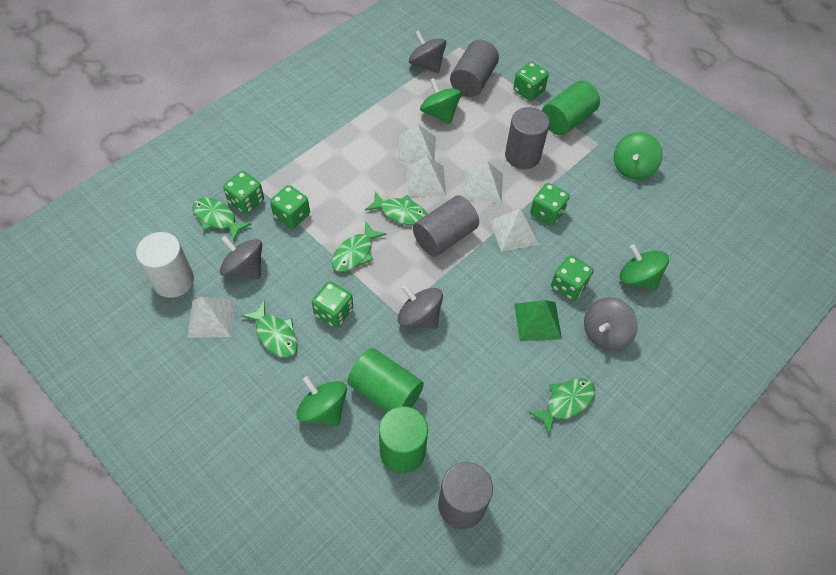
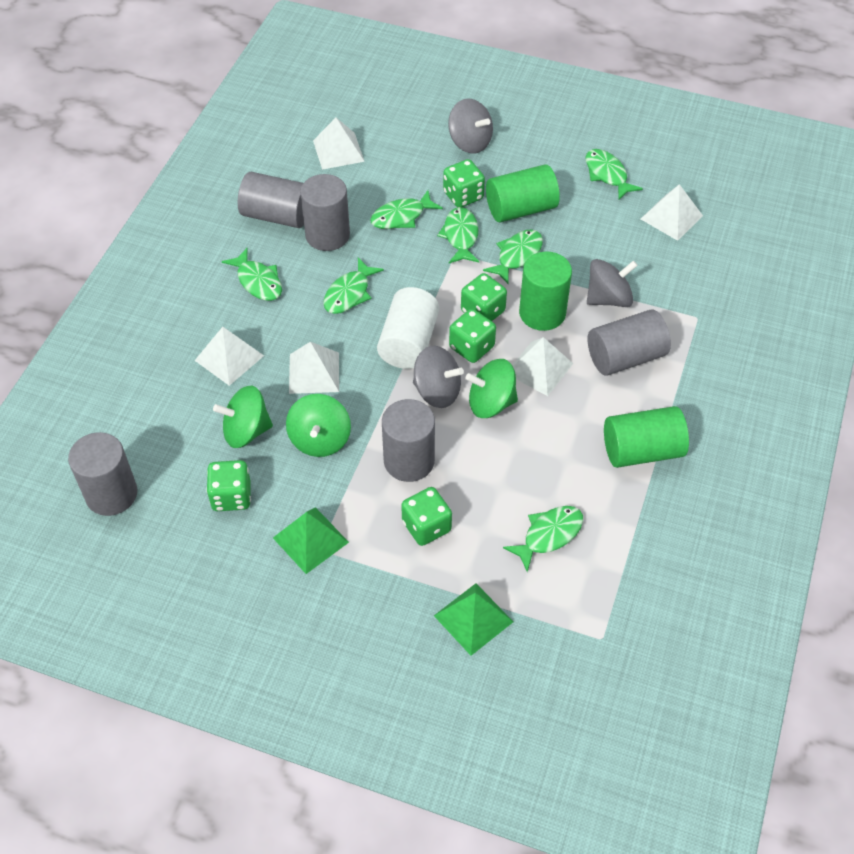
green dice: [223,171,264,214] [270,185,310,229] [312,281,353,328] [513,62,549,101] [530,183,570,226] [551,255,594,301] = 6 -> [206,460,251,511] [401,487,452,546] [443,159,485,207] [449,309,496,363] [461,273,507,321] = 5
green fish: [193,197,252,241] [241,300,298,358] [332,222,386,272] [365,191,427,226] [529,378,595,435] = 5 -> [222,248,282,301] [323,258,384,314] [370,190,443,229] [437,207,479,263] [483,230,543,284] [503,506,583,572] [585,149,643,200] = 7
green pyramid: [514,300,562,341] = 1 -> [273,507,349,574] [434,583,513,656] = 2
green spinning top: [296,376,347,426] [420,78,462,124] [614,132,662,180] [620,244,669,290] = 4 -> [213,386,273,448] [286,394,351,457] [466,359,518,418] = 3
grey cylinder: [413,195,479,257] [438,462,493,529] [450,40,499,97] [505,107,550,169] = 4 -> [68,432,137,516] [238,172,304,228] [300,174,350,251] [382,399,435,482] [588,309,671,375] = 5
grey spinning top: [220,236,262,279] [398,284,443,329] [409,30,446,73] [584,297,638,351] = 4 -> [413,346,464,408] [448,99,493,154] [587,259,638,307] = 3

